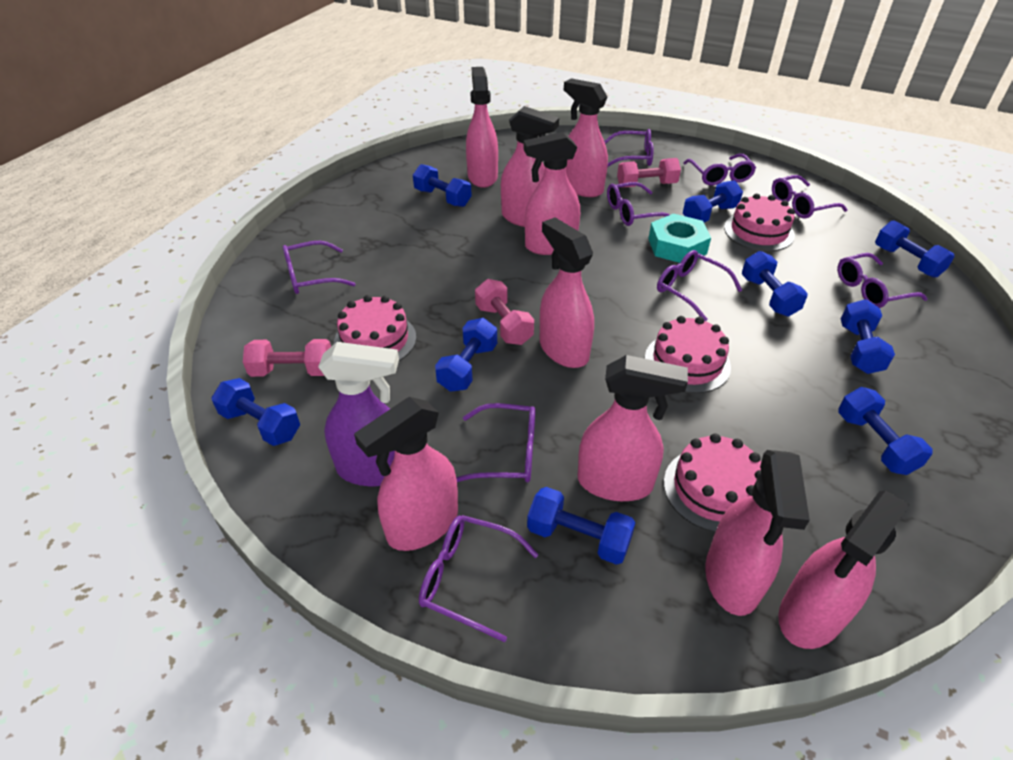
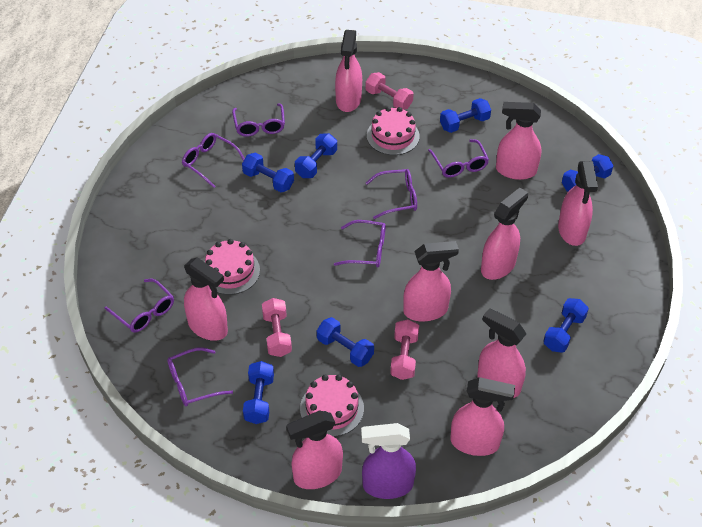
blue dumbbell: [212,378,300,446] [413,164,472,207] [435,318,497,392] [527,487,636,565] [683,180,743,222] [742,251,808,316] [838,387,932,475] [841,299,895,374] [875,220,955,278] = 9 -> [242,153,294,192] [243,361,274,424] [295,133,337,178] [317,317,374,367] [440,98,491,133] [543,298,589,352] [562,154,614,192] = 7
pink cake: [334,295,416,361] [645,316,731,393] [664,433,761,532] [724,193,795,252] = 4 -> [205,239,260,295] [300,375,364,437] [367,107,420,155] = 3
purple glasses: [283,241,355,294] [419,515,538,642] [456,403,535,483] [604,129,654,167] [607,182,670,226] [657,250,742,321] [683,154,756,185] [772,175,848,219] [838,253,928,308] = 9 -> [105,279,174,333] [167,347,233,406] [182,133,245,188] [232,103,285,136] [334,220,386,268] [366,169,417,219] [428,139,489,178] = 7
turquoise nut: [648,213,711,263] = 1 -> none = 0

